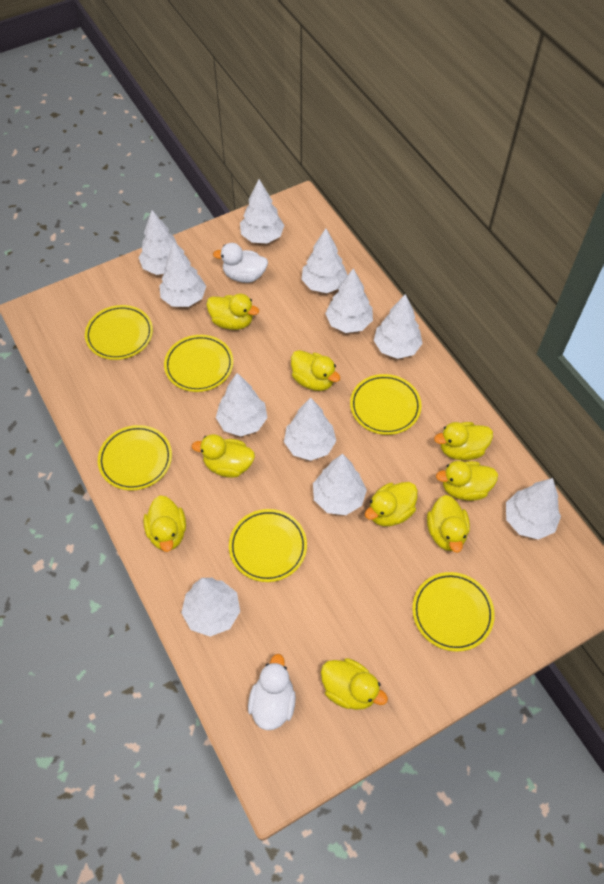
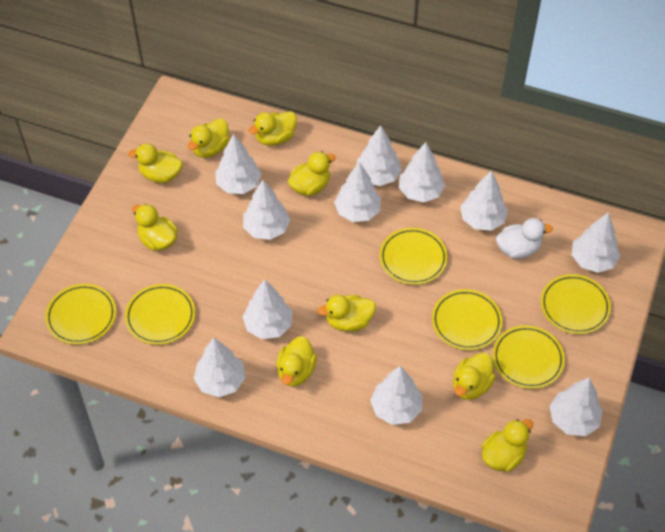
white duck: [213,243,268,283] [248,654,296,730] = 2 -> [496,218,553,259] = 1

